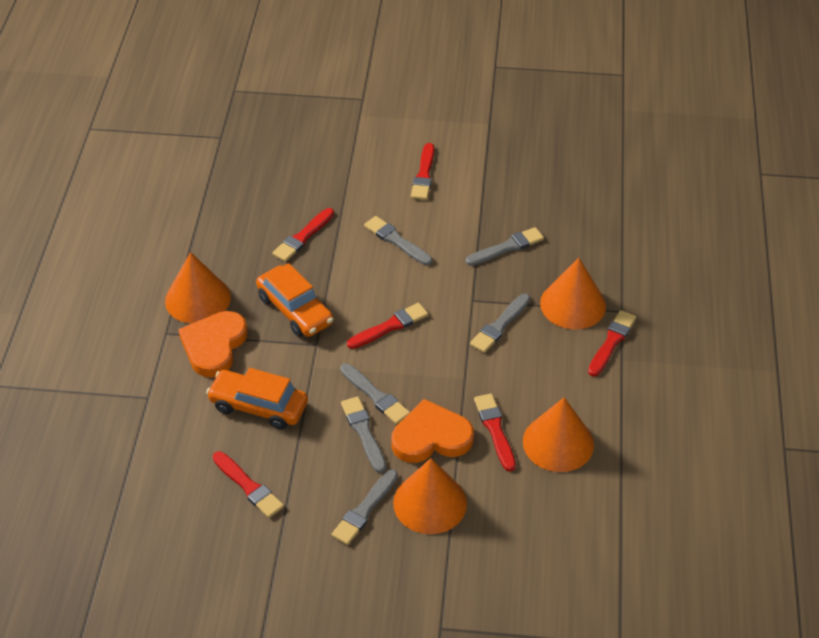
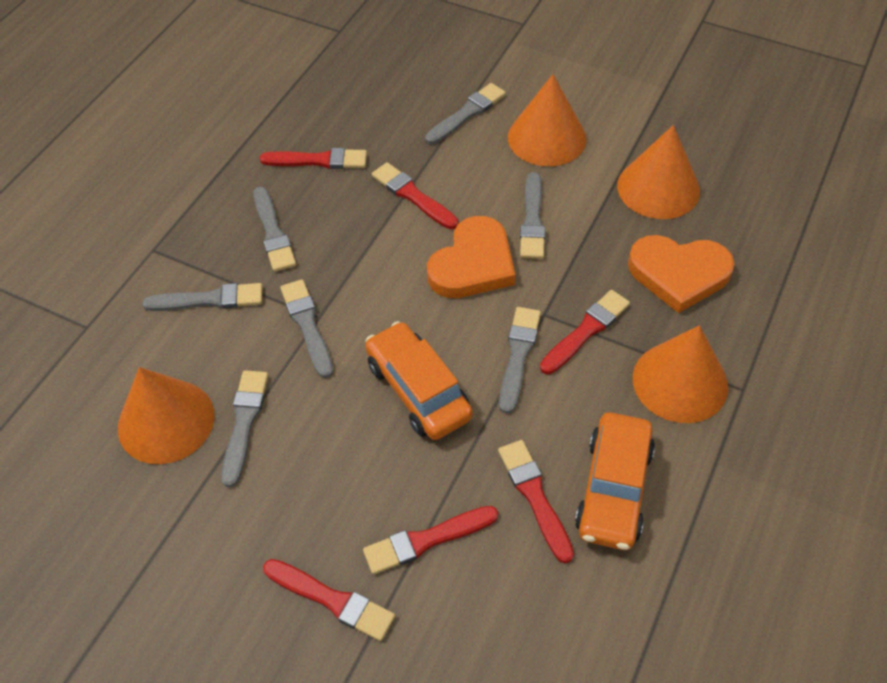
grey brush: [331,469,398,545] [340,363,410,424] [341,396,386,473] [364,216,432,266] [466,227,544,266] [470,294,530,353] = 6 -> [142,283,262,311] [221,370,268,487] [253,187,296,272] [280,279,333,378] [425,83,506,144] [499,307,541,414] [520,172,545,259] = 7

